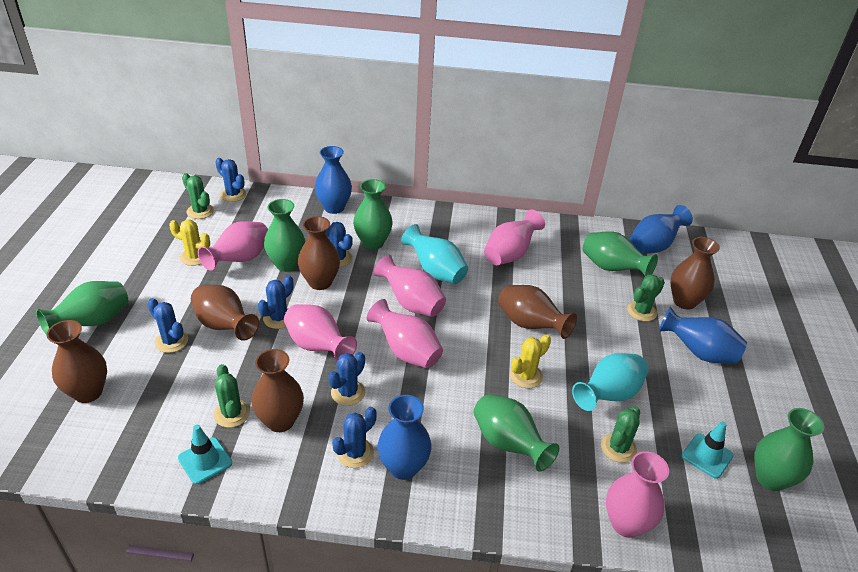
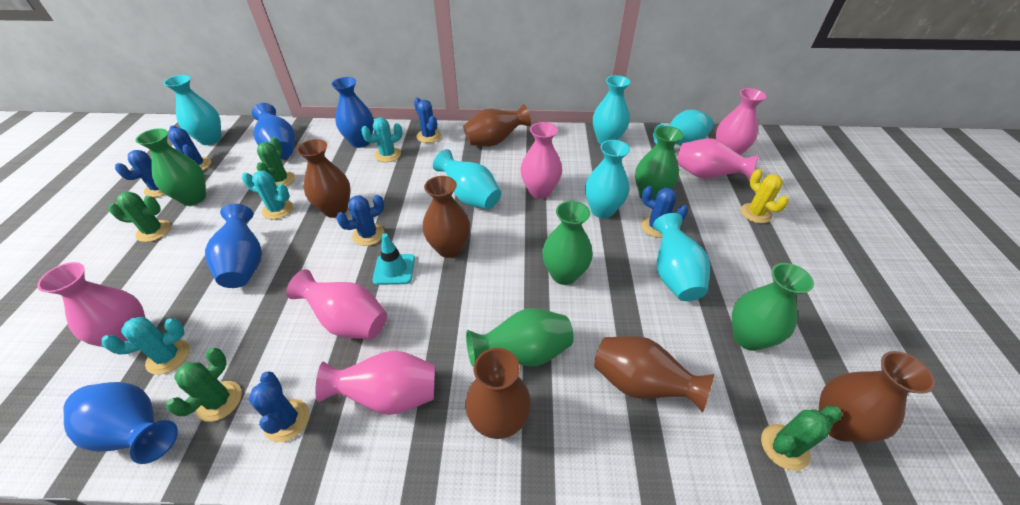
green vase: [36,281,128,335] [264,199,305,272] [353,179,393,250] [474,394,559,472] [583,231,658,276] [754,408,824,491] = 6 -> [136,128,206,206] [466,308,574,367] [542,201,593,285] [635,126,683,199] [732,263,814,351] = 5
turquoise cactus: none = 0 -> [102,317,190,375] [242,171,293,220] [361,117,403,162] = 3
turquoise traffic cone: [178,425,232,484] [682,421,734,479] = 2 -> [372,233,415,285] = 1
turquoise vase: [401,224,468,284] [572,353,649,411] = 2 -> [163,75,221,145] [433,149,501,209] [585,140,630,218] [593,75,630,144] [653,110,713,146] [653,213,710,301] = 6
yellow cactus: [169,220,210,266] [510,334,551,388] = 2 -> [740,169,789,223] = 1

